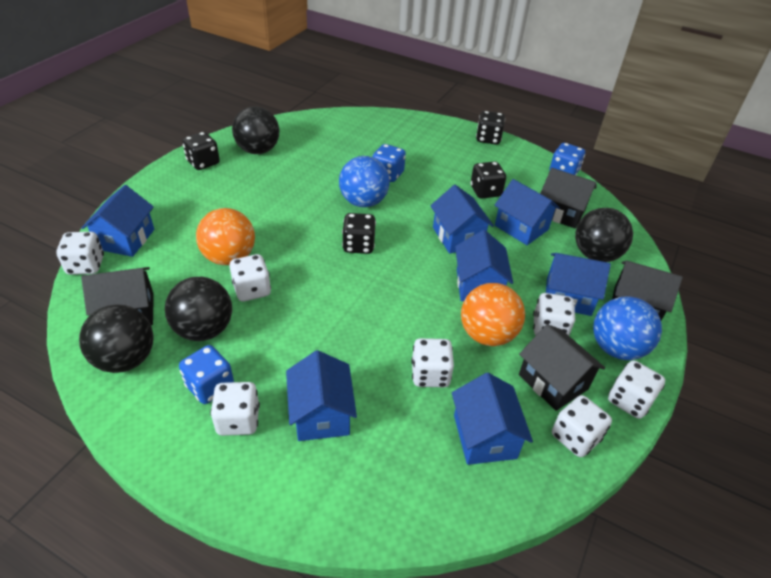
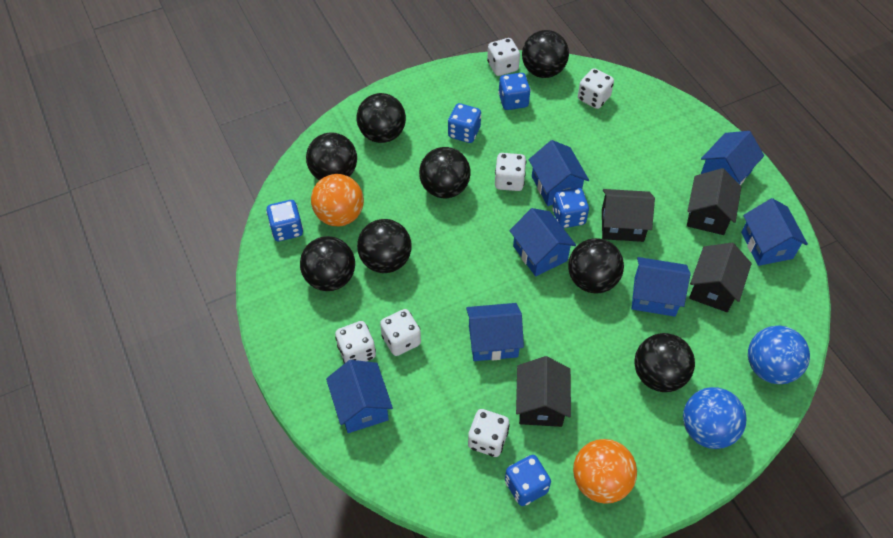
black ball: [79,305,154,373] [165,277,232,341] [232,106,279,154] [575,208,633,262] = 4 -> [300,236,355,291] [306,132,357,181] [357,93,406,143] [357,219,412,273] [419,147,471,198] [522,30,569,78] [568,238,624,293] [634,333,695,392] = 8
black dice: [182,132,220,170] [342,213,376,254] [471,161,506,199] [476,111,505,145] = 4 -> none = 0
blue dice: [179,345,234,404] [372,144,406,182] [549,143,585,175] = 3 -> [266,200,303,241] [448,103,481,143] [498,73,531,110] [505,455,551,506] [552,188,589,228] = 5
white dice: [56,232,104,275] [210,382,260,436] [229,254,271,302] [411,338,454,387] [533,293,575,335] [552,395,612,457] [608,360,665,419] = 7 -> [335,321,376,363] [380,309,421,356] [468,409,510,457] [487,38,520,76] [495,153,526,191] [578,68,614,109] = 6

